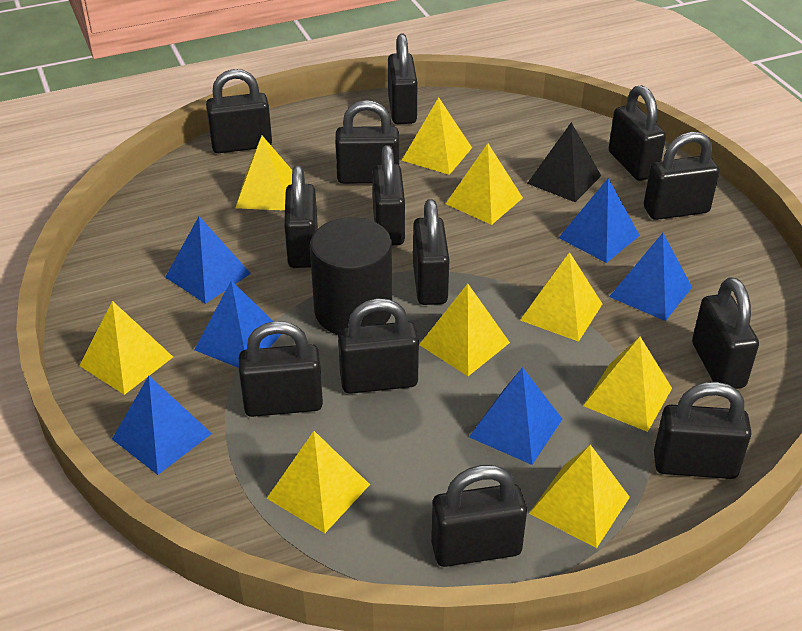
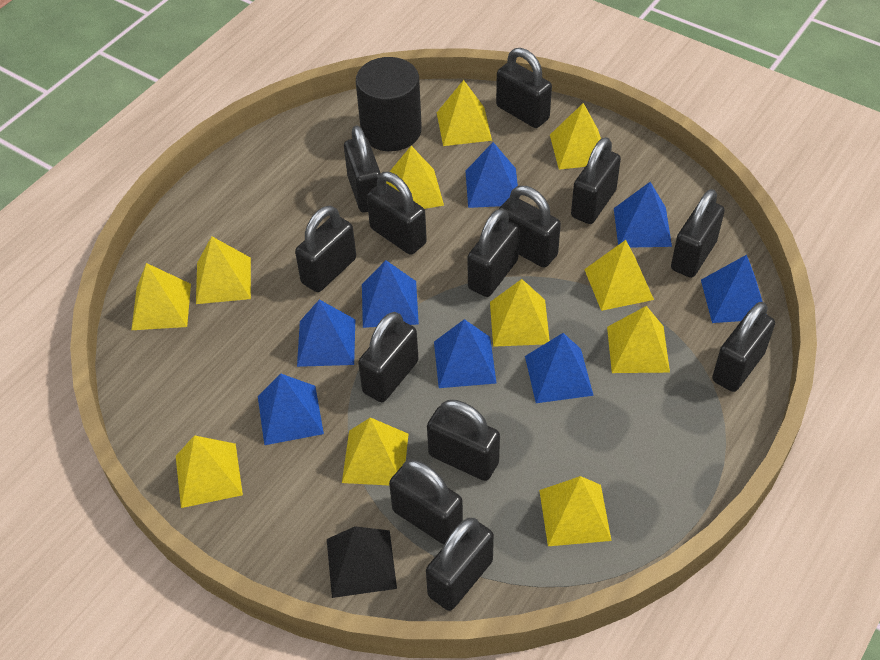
blue pyramid: [112,376,212,475] [165,216,251,304] [194,281,281,368] [469,367,562,465] [559,178,640,263] [609,233,692,321] = 6 -> [258,374,324,445] [297,299,355,367] [362,260,419,328] [434,319,497,388] [465,142,518,208] [525,333,594,403] [614,182,672,247] [701,255,763,323] = 8
yellow pyramid: [79,301,173,395] [235,136,292,211] [267,431,370,533] [401,97,472,175] [419,284,510,376] [446,143,523,225] [520,252,602,342] [529,445,630,548] [583,337,672,432] = 9 -> [131,263,191,330] [176,435,243,508] [196,236,251,304] [342,417,408,485] [386,146,444,209] [437,80,492,146] [490,279,550,347] [539,476,612,546] [550,103,601,170] [584,240,654,311] [607,306,670,373] = 11

